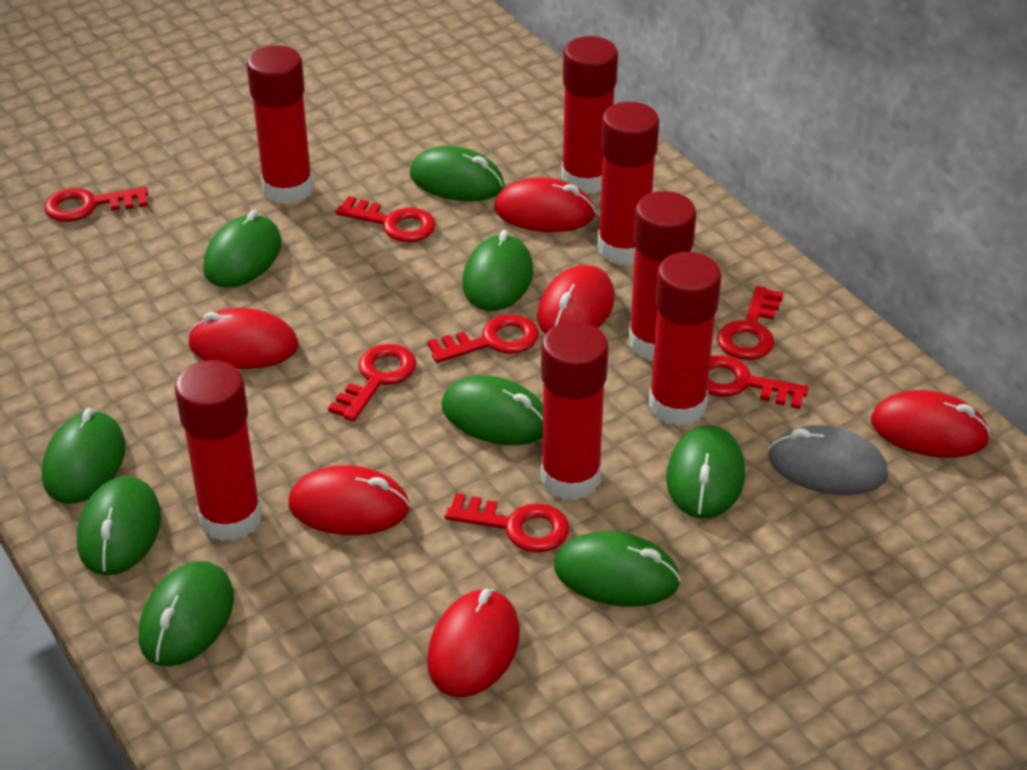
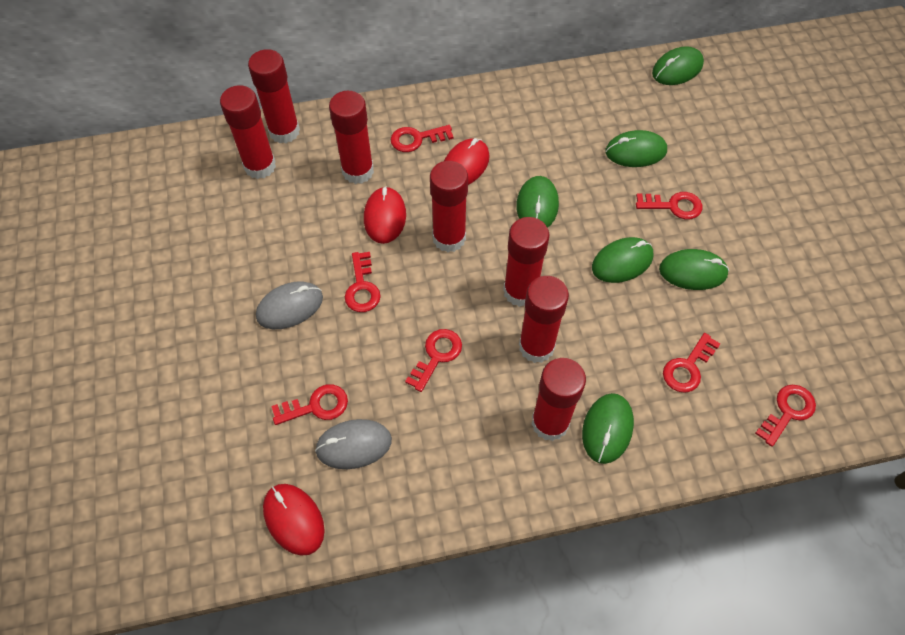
green mouse: [42,408,125,504] [77,476,161,575] [139,561,234,666] [203,210,282,288] [410,146,504,201] [441,375,543,445] [462,230,533,311] [554,531,681,607] [666,425,745,518] = 9 -> [516,176,559,228] [582,393,634,464] [592,237,653,283] [605,130,667,167] [652,46,704,85] [659,249,729,290] = 6
grey mouse: [769,425,888,495] = 1 -> [256,281,323,329] [315,419,392,469] = 2
red mouse: [188,308,298,369] [289,465,410,535] [427,589,520,697] [494,177,596,232] [537,265,615,334] [871,390,991,458] = 6 -> [263,484,325,556] [364,186,406,244] [444,138,490,185] = 3

